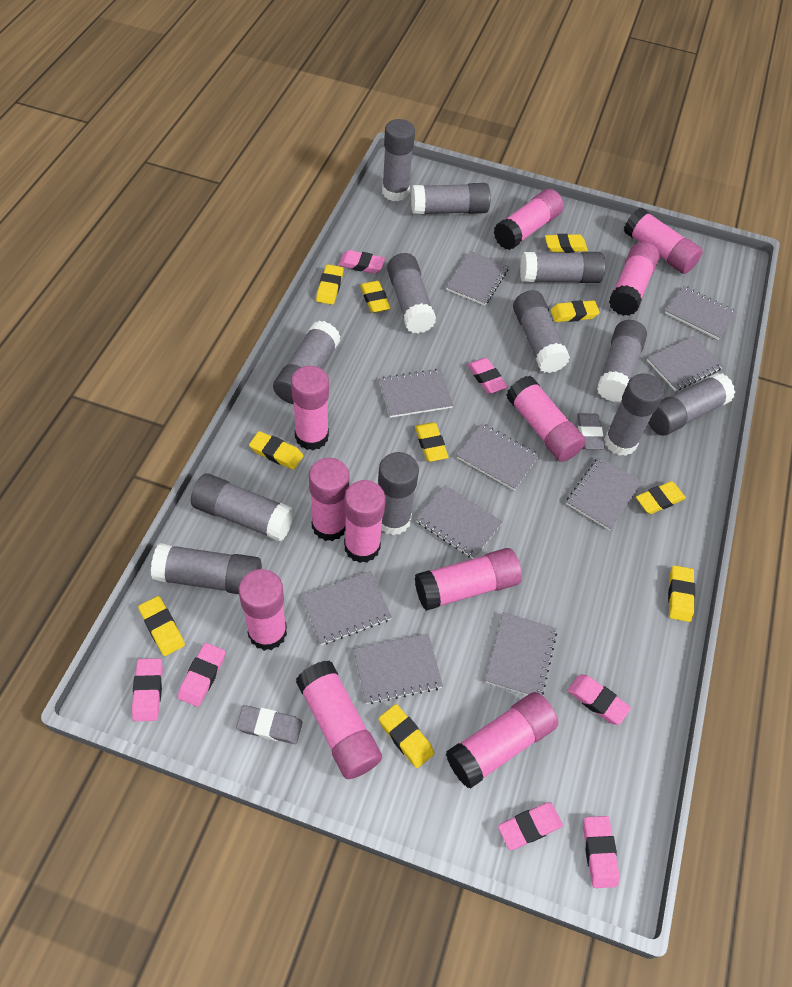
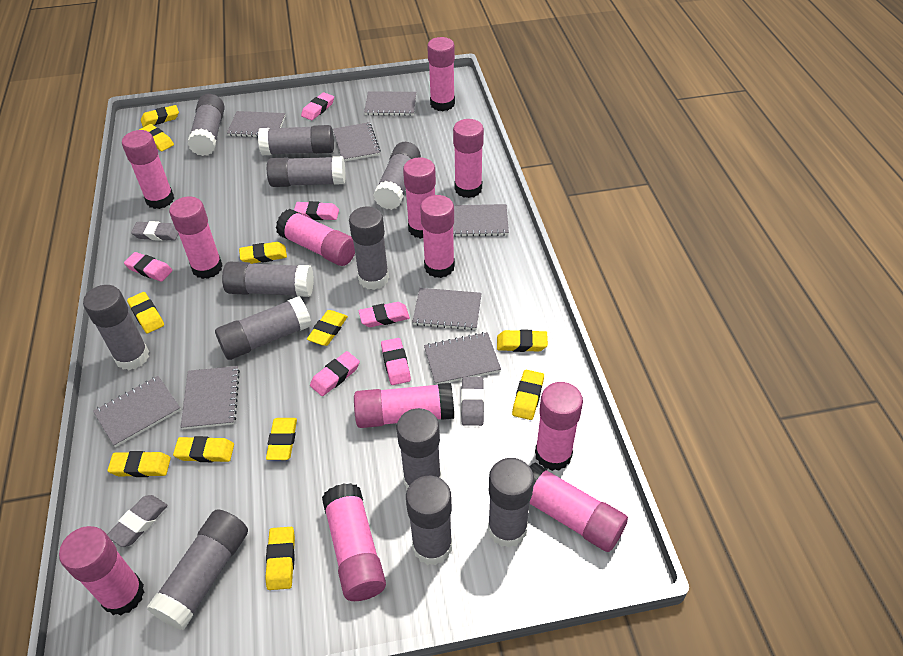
grey eraser: [236,705,302,744] [577,413,605,450] = 2 -> [107,495,168,547] [131,221,179,241] [461,377,484,426] = 3
grey notebook: [301,571,392,645] [353,634,443,704] [379,369,453,418] [416,485,503,559] [446,251,509,305] [457,423,539,491] [485,612,557,695] [566,457,642,530] [647,336,723,391] [665,286,737,340] = 10 -> [93,376,181,447] [181,366,240,429] [227,111,285,137] [333,122,381,161] [364,91,416,116] [412,288,482,330] [424,332,501,385] [453,204,509,237] = 8
pink eraser: [132,658,163,721] [178,643,225,707] [339,250,385,274] [467,358,508,394] [498,802,563,850] [567,674,631,725] [583,816,619,888] = 7 -> [124,252,172,282] [294,201,339,220] [301,92,334,120] [310,351,360,396] [359,302,410,327] [381,338,411,385] = 6
pink glue stick: [239,569,287,651] [291,366,329,450] [296,660,382,779] [309,458,350,541] [344,480,385,563] [415,548,522,611] [446,692,558,789] [494,189,563,250] [507,376,586,462] [609,242,660,316] [624,208,703,274] = 11 -> [59,526,144,615] [122,130,174,209] [169,197,223,279] [276,209,355,266] [322,483,386,601] [354,383,454,428] [403,157,436,239] [420,195,455,278] [427,37,455,111] [453,119,484,198] [529,463,628,552] [535,382,583,471] = 12
yellow eraser: [138,596,185,656] [249,431,303,470] [316,264,343,305] [360,281,391,313] [379,704,435,768] [415,422,449,462] [545,234,588,253] [551,300,600,322] [636,481,686,514] [668,565,695,622] = 10 -> [108,451,171,477] [127,292,164,334] [139,124,174,151] [141,105,179,127] [173,436,234,462] [239,242,287,264] [265,527,295,590] [266,418,297,460] [307,310,348,346] [497,329,548,352] [512,370,544,420] = 11

